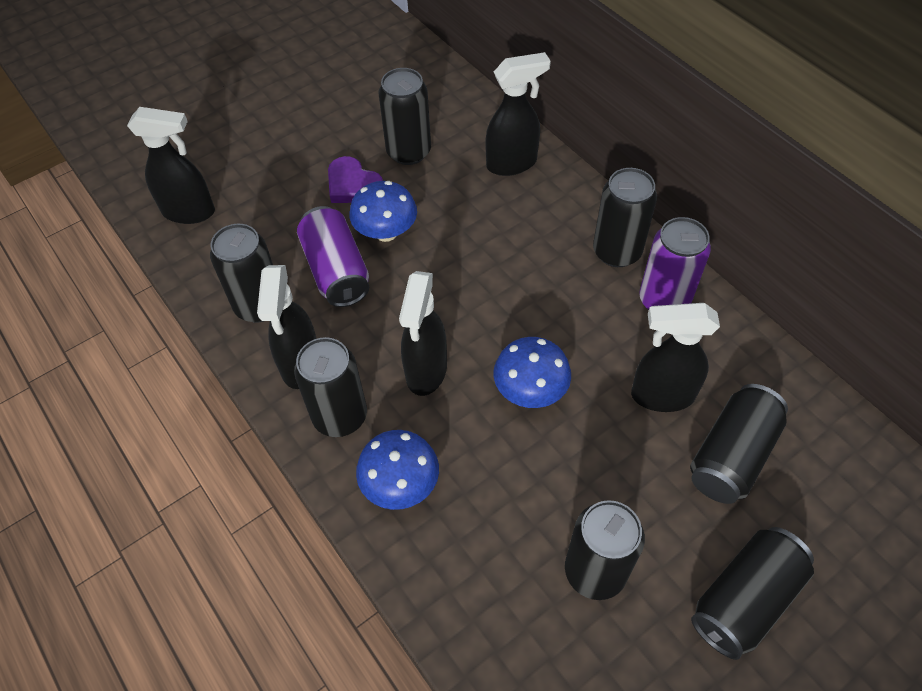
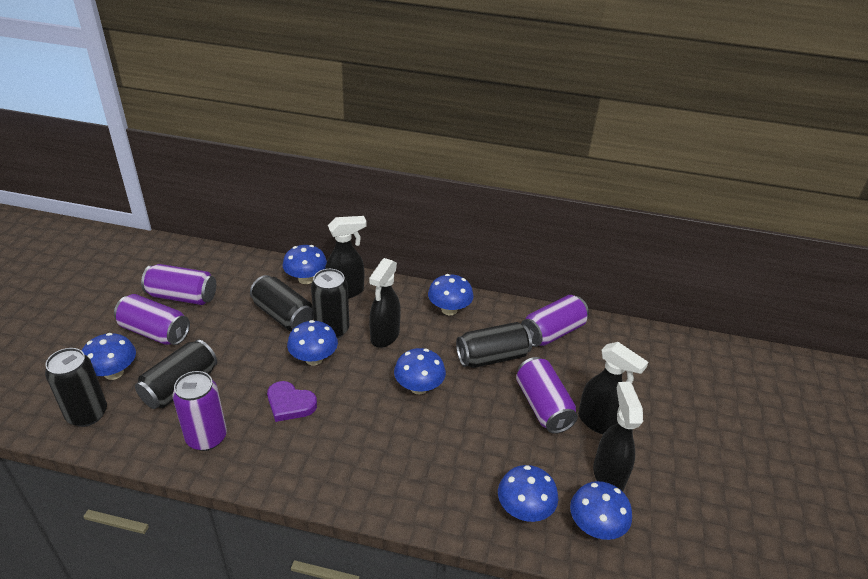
black can: [210,224,273,322] [294,337,367,437] [378,68,431,165] [565,500,645,600] [593,168,657,267] [690,384,788,504] [691,527,814,660] = 7 -> [45,348,107,427] [135,339,217,409] [250,275,314,331] [311,269,349,338] [456,322,532,368] = 5
black spray bottle: [127,107,215,224] [257,265,317,389] [399,271,447,396] [485,52,551,176] [631,303,720,412] = 5 -> [325,216,367,299] [369,258,401,348] [578,342,648,434] [593,382,643,491] = 4
blue mushroom: [349,181,417,242] [356,430,439,510] [494,337,571,408] = 3 -> [82,333,136,380] [283,245,327,284] [287,320,338,365] [394,348,446,395] [428,274,474,315] [498,465,558,522] [570,481,632,540] = 7
purple can: [297,206,369,307] [639,217,711,310] = 2 -> [114,294,190,345] [141,264,216,305] [172,371,227,451] [516,357,578,434] [521,295,589,347] = 5

